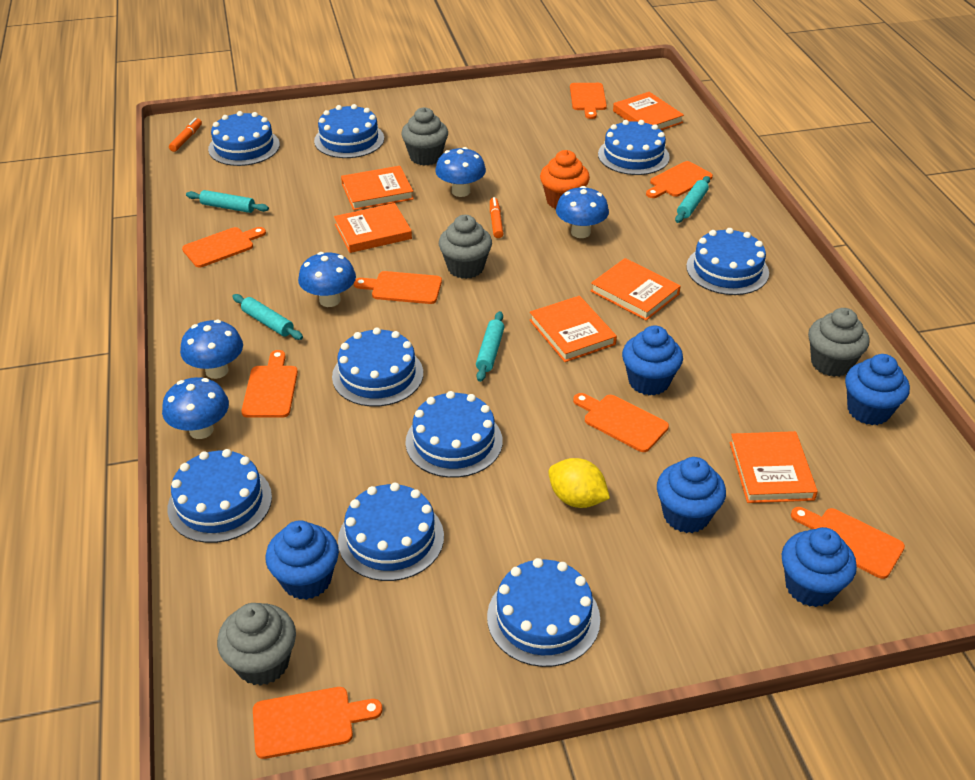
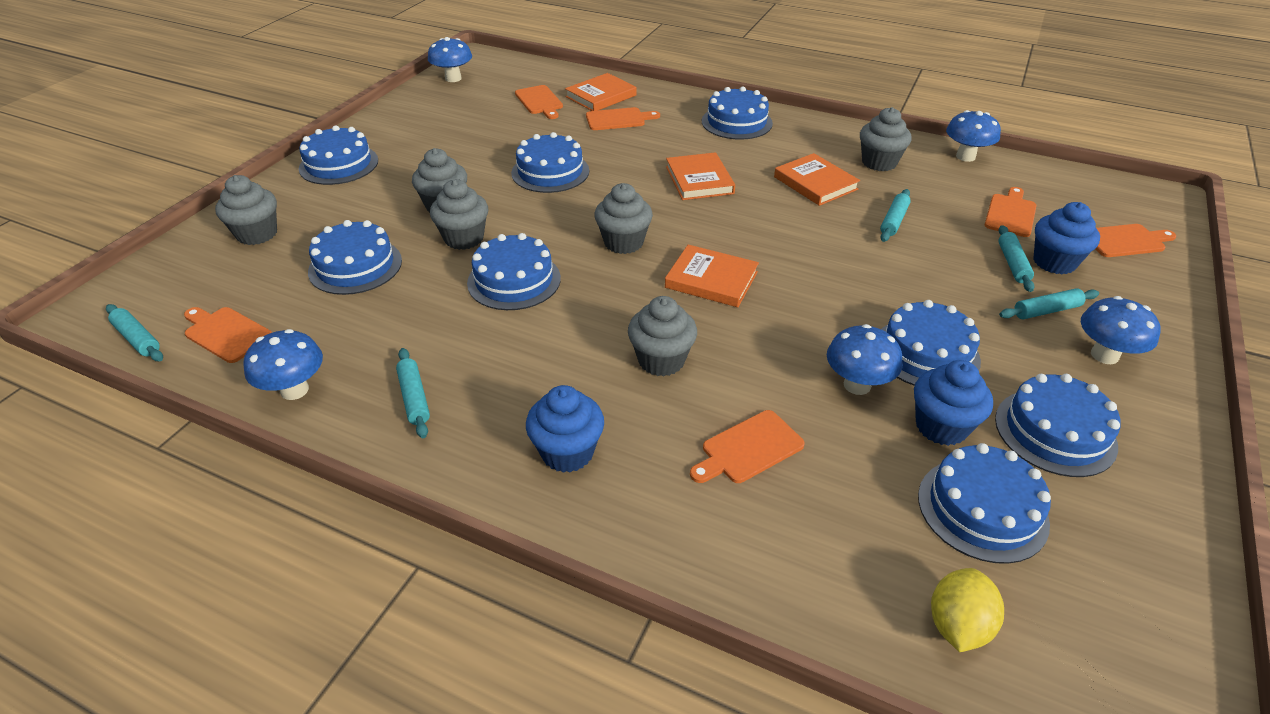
blue cake: [168,449,272,543] [208,111,280,166] [314,104,384,158] [332,328,423,407] [338,483,444,581] [405,391,503,478] [487,558,600,667] [598,120,670,175] [686,228,769,295] = 9 -> [299,125,378,185] [308,220,402,295] [467,233,561,310] [511,132,589,193] [702,86,773,140] [881,300,981,386] [918,443,1051,564] [995,374,1121,477] = 8
blue cupcake: [266,520,339,600] [622,325,683,396] [657,457,726,533] [782,527,857,607] [845,354,910,425] = 5 -> [526,385,604,473] [914,360,993,446] [1033,202,1100,274] = 3
grey cupcake: [217,603,296,686] [401,107,448,166] [439,215,492,279] [808,308,870,377] = 4 -> [215,175,277,245] [412,148,467,213] [430,179,488,250] [594,183,653,254] [628,296,697,377] [860,107,912,171] = 6
orange book: [334,203,412,253] [341,166,414,210] [530,296,617,362] [591,258,681,321] [613,92,684,130] [730,431,818,503] = 6 -> [565,73,636,111] [665,245,759,307] [666,152,735,200] [774,153,860,206] = 4
orange cupcake: [540,150,590,209] = 1 -> none = 0
orange cutting board: [182,227,266,268] [241,350,298,418] [253,687,382,759] [354,271,442,304] [570,83,607,119] [573,393,669,452] [646,161,713,198] [791,507,905,579] = 8 -> [184,307,272,363] [515,85,563,119] [586,107,660,130] [690,410,805,483] [985,187,1037,237] [1095,224,1176,257] = 6
orange marker: [169,118,202,152] [490,197,503,238] = 2 -> none = 0
turquoise rolling pin: [186,190,269,213] [232,294,303,340] [476,311,504,382] [675,176,710,223] = 4 -> [106,304,163,361] [396,348,430,438] [880,189,911,242] [998,225,1035,292] [999,288,1099,319] = 5

